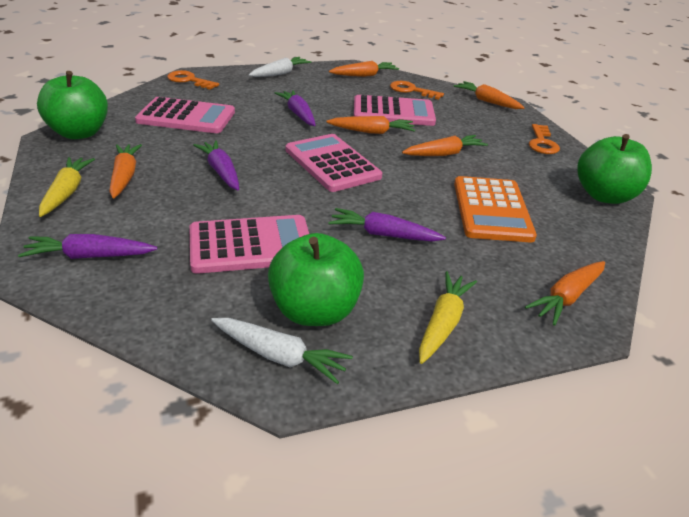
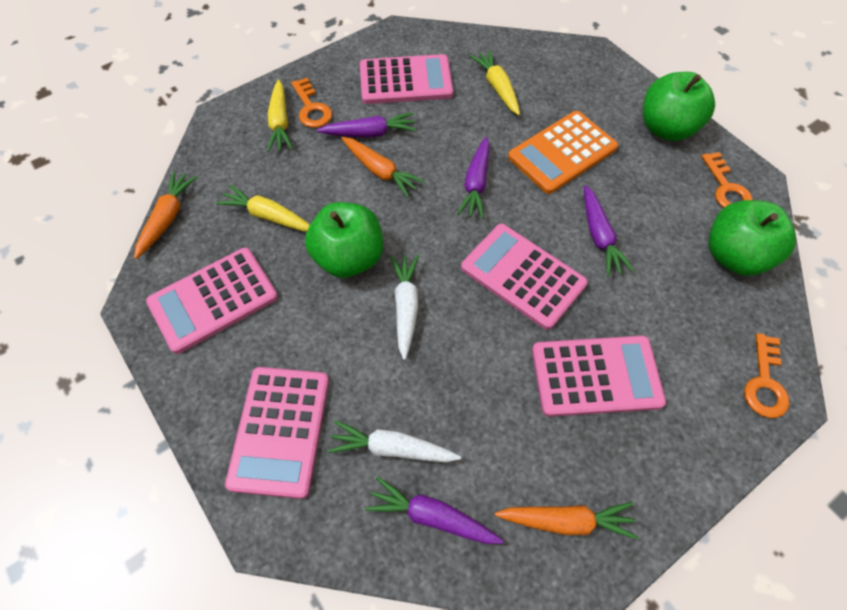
orange carrot: [109,144,142,199] [326,116,415,134] [329,61,399,77] [402,135,488,156] [454,81,525,109] [525,261,605,326] = 6 -> [134,171,197,259] [342,137,425,197] [495,502,638,539] = 3
pink calculator: [135,97,235,133] [189,215,309,274] [286,134,382,192] [354,95,436,126] = 4 -> [146,248,278,354] [225,367,329,499] [360,54,453,104] [461,224,588,330] [532,336,666,417] = 5
yellow carrot: [39,157,95,217] [419,271,477,364] = 2 -> [216,185,310,231] [267,79,293,152] [470,50,520,115] = 3

